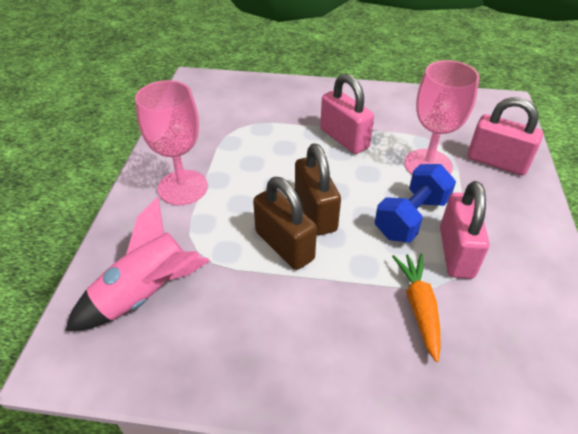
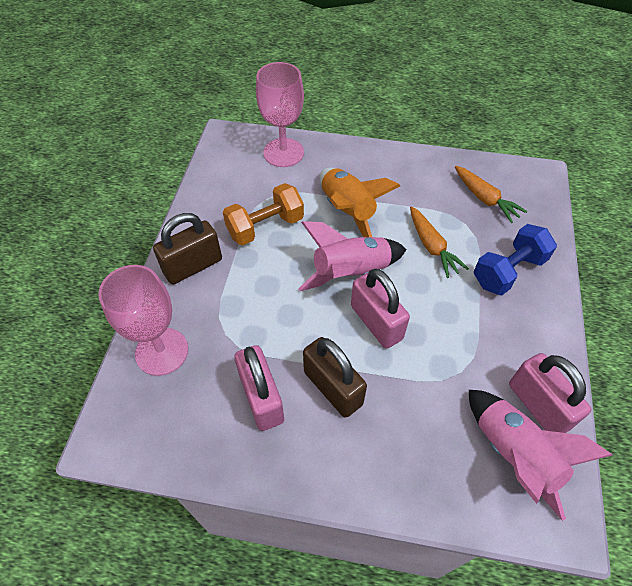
orange carrot: [392,254,441,362] = 1 -> [410,206,469,278] [455,166,528,223] = 2
orange dumbbell: none = 0 -> [223,183,304,245] = 1
orange rocket: none = 0 -> [320,168,400,237] = 1
pink rocket: [65,197,210,331] = 1 -> [299,221,407,291] [469,390,612,521] = 2

